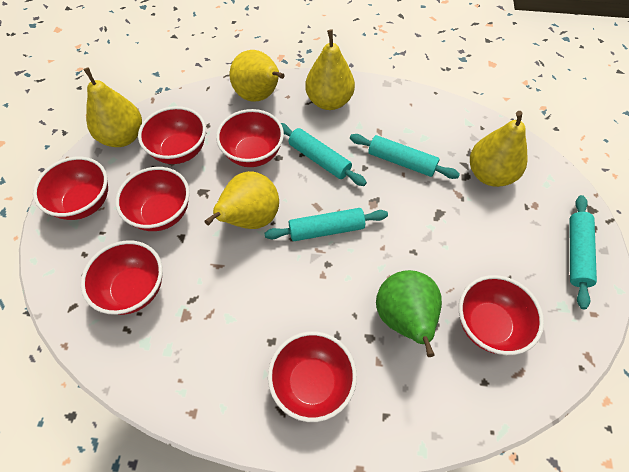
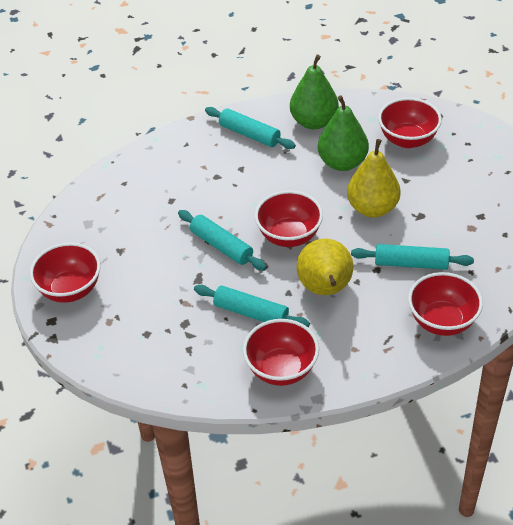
green pear: [376,270,442,357] = 1 -> [290,55,339,129] [318,95,369,171] = 2
red bowl: [33,157,108,220] [81,240,163,315] [115,167,190,231] [138,106,206,164] [216,109,284,167] [268,331,357,422] [459,275,544,355] = 7 -> [30,243,101,303] [243,319,319,386] [255,191,323,247] [378,98,442,148] [408,272,483,336] = 5
yellow pear: [83,67,142,147] [204,171,279,229] [230,50,285,102] [305,30,355,110] [470,111,528,187] = 5 -> [297,238,353,295] [347,139,401,218] = 2

